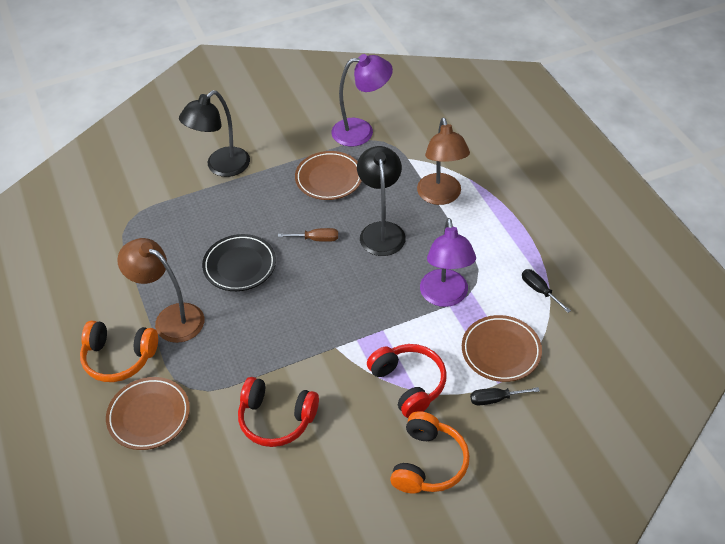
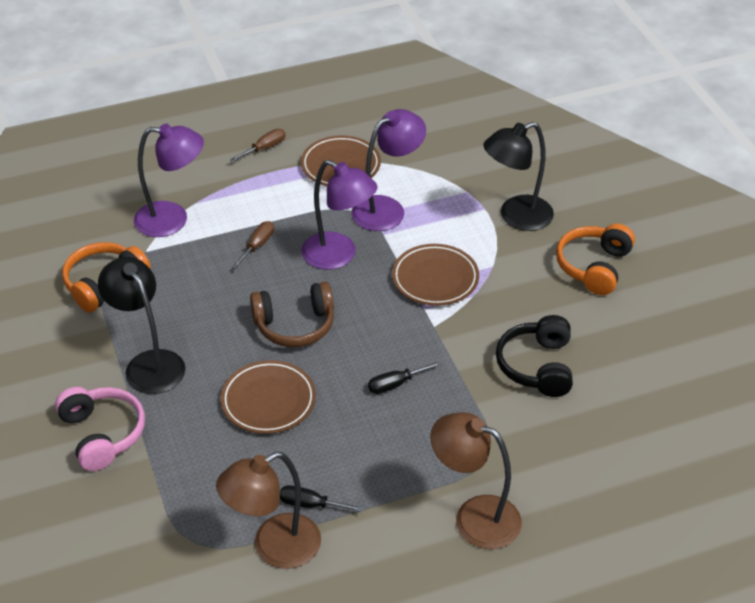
black headphones: none = 0 -> [496,315,573,397] = 1
black plate: [202,234,276,291] = 1 -> none = 0
brown headphones: none = 0 -> [250,282,334,347] = 1
brown screwdriver: [278,228,338,242] = 1 -> [230,129,286,162] [232,221,274,269] = 2
pink headphones: none = 0 -> [55,387,145,471] = 1
purple lamp: [332,54,393,147] [420,218,476,307] = 2 -> [134,123,204,237] [301,160,378,270] [352,109,426,231] = 3
red headphones: [238,377,319,447] [367,344,447,418] = 2 -> none = 0

